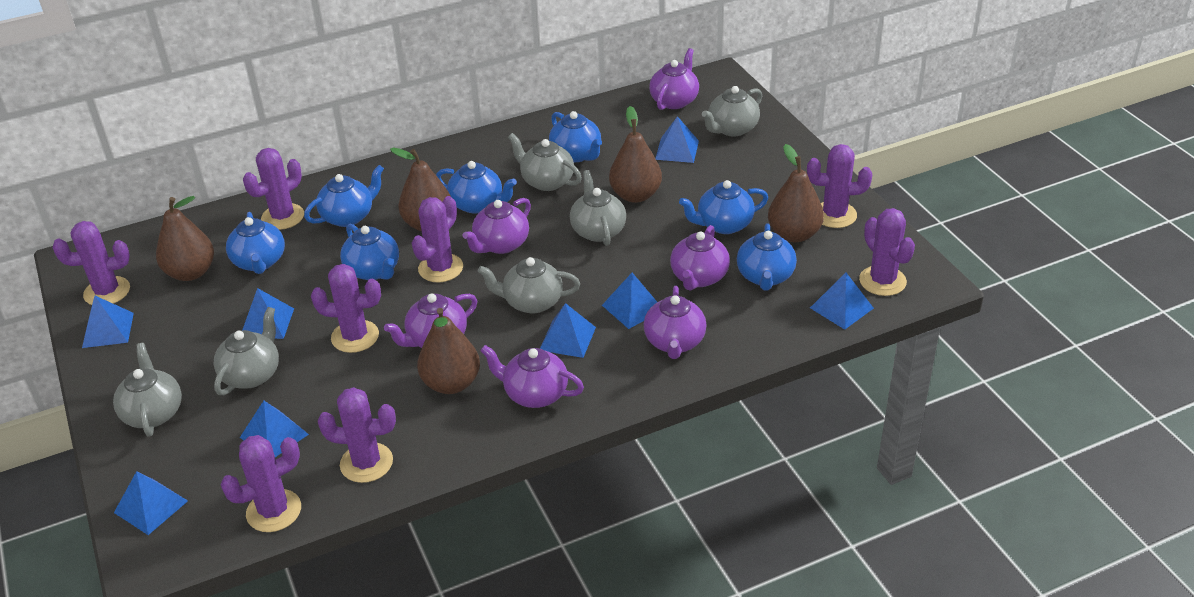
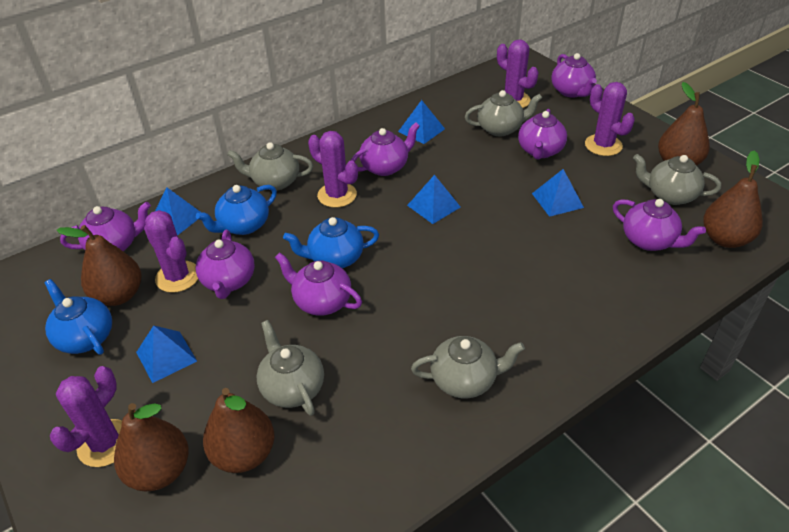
blue pyramid: [82,296,134,348] [114,471,188,535] [240,401,309,457] [242,288,294,339] [540,303,596,358] [602,273,657,329] [655,116,699,163] [810,273,874,330] = 8 -> [136,325,197,383] [155,188,201,236] [398,100,445,144] [407,175,461,224] [532,169,584,217] = 5
blue teapot: [226,212,285,274] [304,165,384,227] [340,224,399,280] [436,161,517,214] [549,111,602,162] [679,180,768,234] [737,223,797,291] = 7 -> [44,279,112,355] [196,185,277,235] [283,217,379,268] = 3
grey teapot: [113,343,182,437] [213,307,279,395] [478,257,580,314] [508,133,582,191] [570,170,626,246] [702,86,762,137] = 6 -> [227,142,313,190] [256,320,324,416] [411,336,525,398] [465,90,542,136] [633,154,721,205] = 5
purple cactus: [53,221,130,305] [221,435,301,532] [243,148,304,230] [311,264,381,353] [318,387,396,483] [412,196,463,283] [807,144,872,228] [859,208,915,296] = 8 -> [50,366,122,467] [144,210,198,293] [308,131,358,208] [497,39,538,108] [585,82,635,156] = 5
purple teapot: [384,293,477,348] [463,198,531,254] [480,345,584,408] [643,286,707,359] [649,48,699,110] [670,225,730,291] = 6 -> [60,202,151,251] [196,230,255,299] [275,252,362,316] [351,122,420,176] [518,109,567,160] [551,53,597,98] [613,199,706,251] = 7

